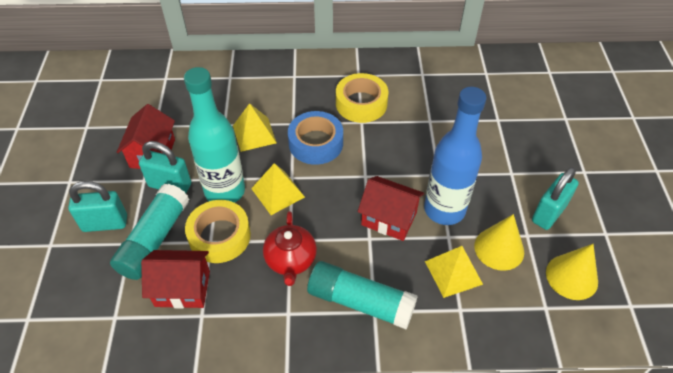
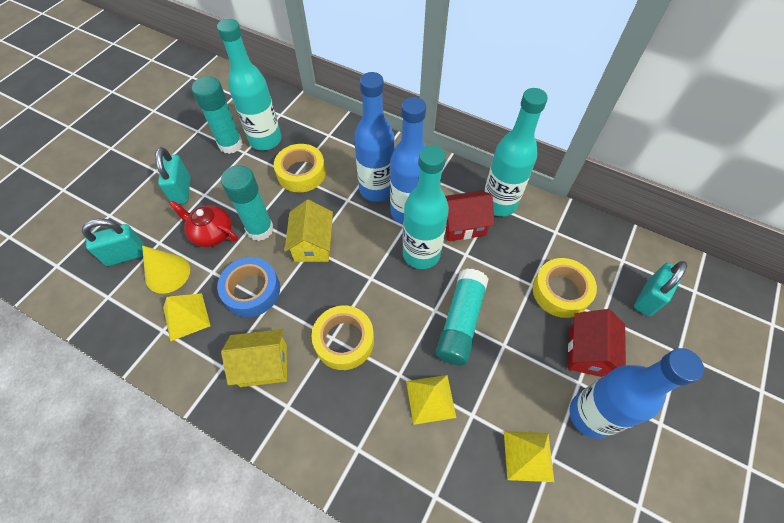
blue bottle: [424,87,486,225] = 1 -> [354,72,394,202] [390,97,427,224] [569,348,704,439] = 3
red house: [117,104,175,169] [141,250,210,309] [358,176,424,241] = 3 -> [445,191,494,241] [568,309,626,377] = 2
turquoise bottle: [184,67,245,203] = 1 -> [217,19,282,151] [403,146,449,269] [484,88,548,217] = 3
turquoise glue stick: [110,184,189,280] [307,261,418,330] = 2 -> [192,76,243,154] [221,165,274,241] [436,269,489,365] = 3
yellow cone: [474,214,524,271] [546,244,598,300] = 2 -> [142,245,190,294] = 1
yellow house: none = 0 -> [221,329,287,387] [284,200,333,262] = 2
yellow tape: [185,200,251,263] [336,73,388,123] = 2 -> [274,144,326,193] [312,305,374,370] [532,258,597,318] = 3

